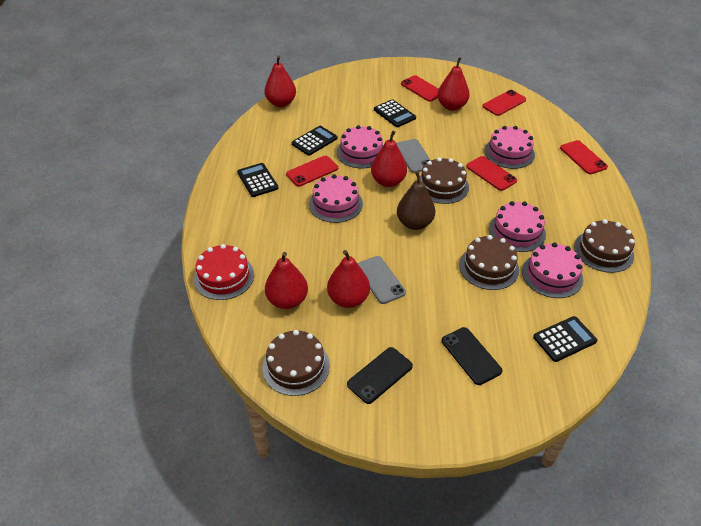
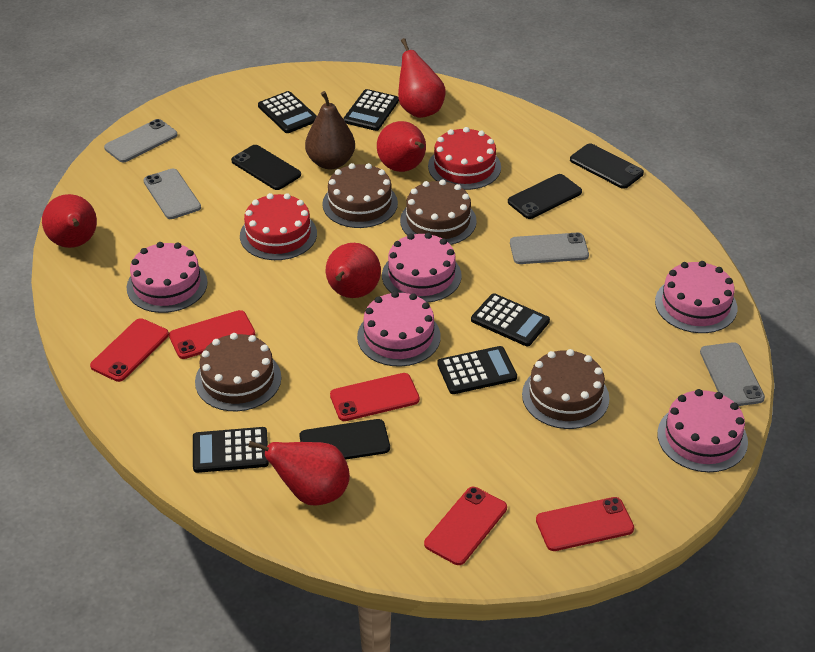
black calculator: [237,163,278,197] [292,126,338,156] [374,99,416,127] [533,316,597,362] = 4 -> [193,427,269,473] [258,91,317,133] [343,89,399,131] [437,346,517,394] [471,293,550,346] = 5
black phone: [347,347,413,404] [441,327,502,385] = 2 -> [231,145,301,190] [299,419,390,460] [508,174,582,219] [570,143,644,189] = 4
grey phone: [357,256,406,304] [396,139,431,173] = 2 -> [104,119,177,162] [143,169,201,219] [510,233,589,264] [700,342,765,406] = 4
red cake: [194,244,254,300] = 1 -> [240,193,317,260] [428,127,501,190] = 2

